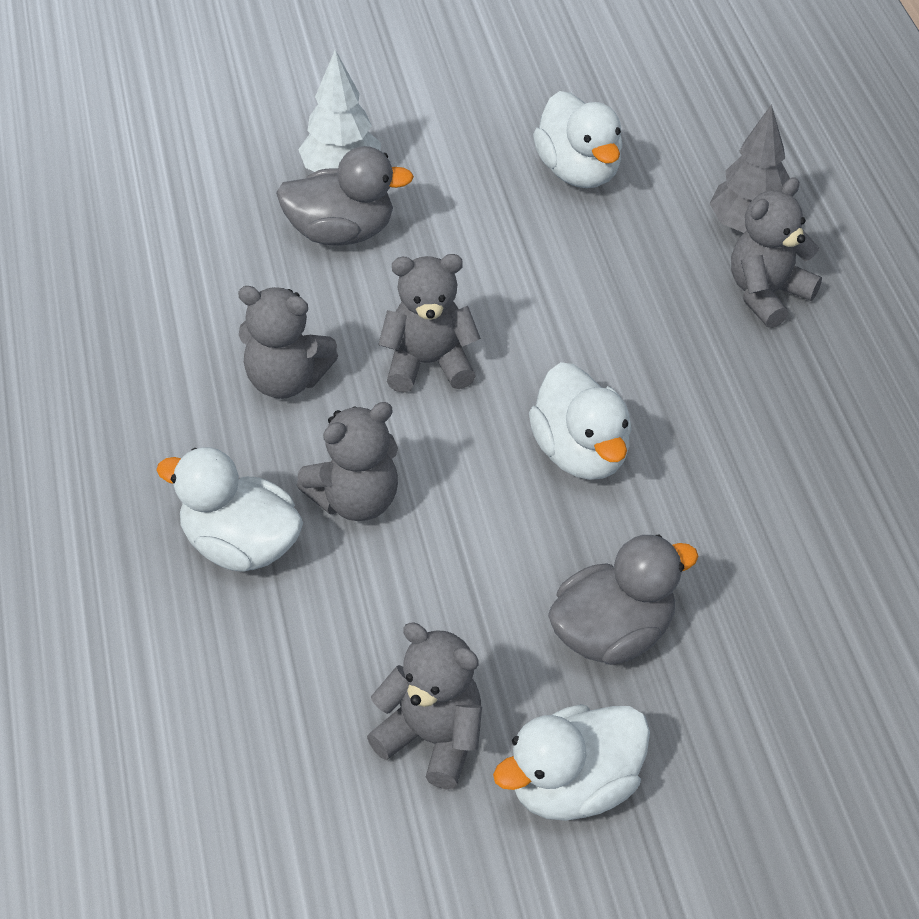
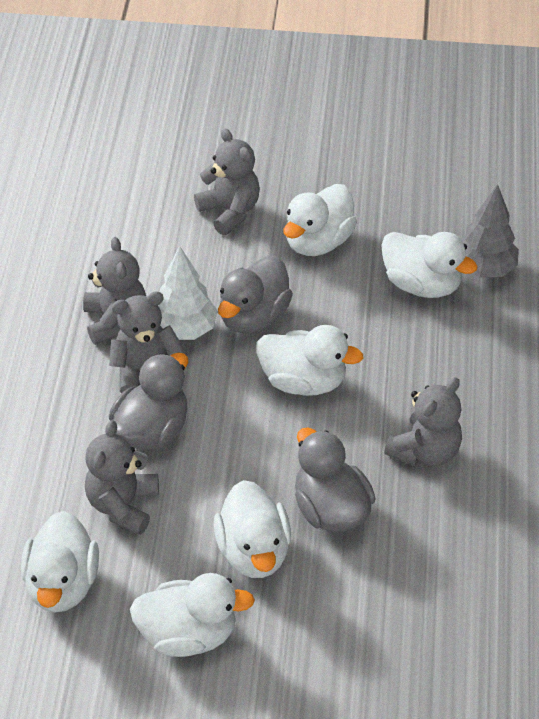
grey duck: [276,146,414,245] [548,535,699,665] = 2 -> [109,352,188,450] [218,256,293,333] [295,427,376,532] = 3
white duck: [156,447,303,572] [493,704,650,821] [529,362,632,480] [533,91,623,188] = 4 -> [21,511,99,612] [130,573,255,657] [214,480,291,578] [256,325,363,396] [283,184,357,256] [381,232,478,298] = 6

